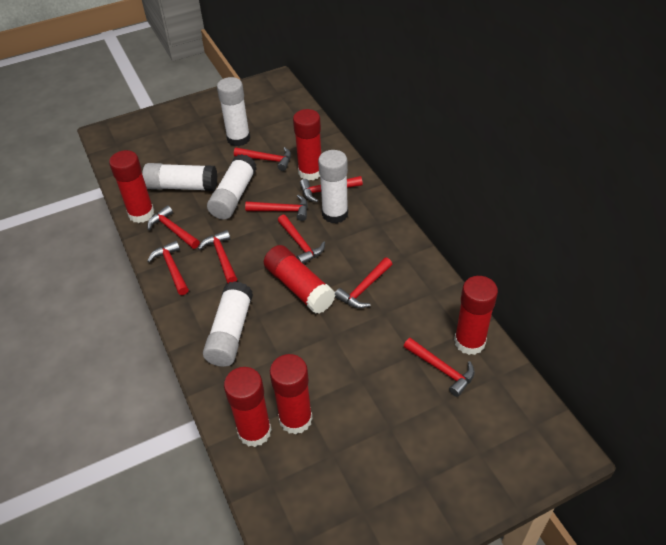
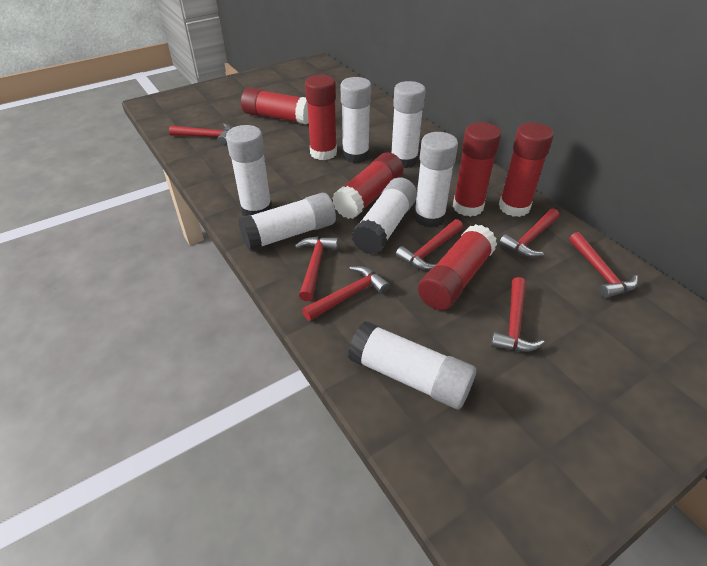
red hammer: [147,205,200,249] [148,241,189,295] [198,230,237,284] [234,147,291,171] [245,195,308,221] [278,215,325,264] [300,176,363,202] [335,257,392,308] [404,338,475,397] = 9 -> [169,124,232,145] [295,237,338,301] [302,266,390,321] [395,219,463,270] [491,277,544,352] [499,208,559,257] [569,232,638,298] = 7
white glue stick: [142,163,217,191] [203,281,253,367] [207,154,257,219] [217,77,250,146] [318,150,348,224] = 5 -> [226,125,273,216] [238,193,336,251] [341,77,371,163] [348,321,476,410] [352,177,417,254] [391,81,426,168] [414,132,458,228] = 7

